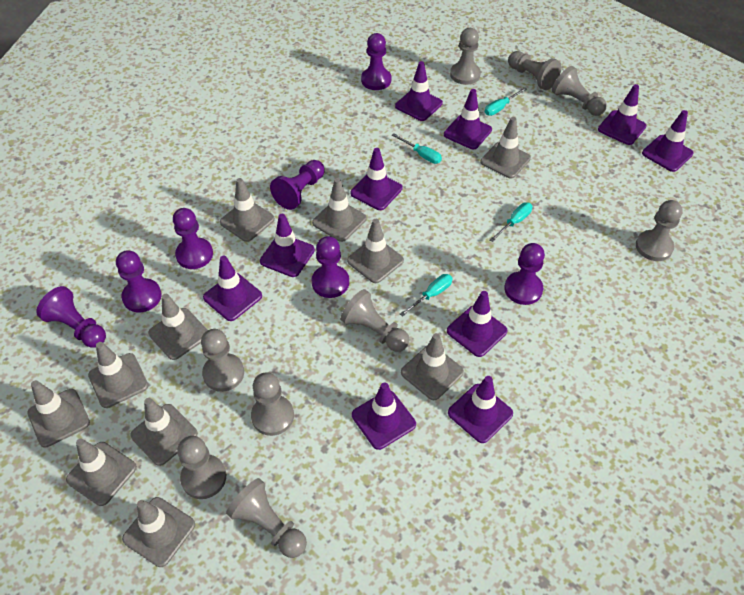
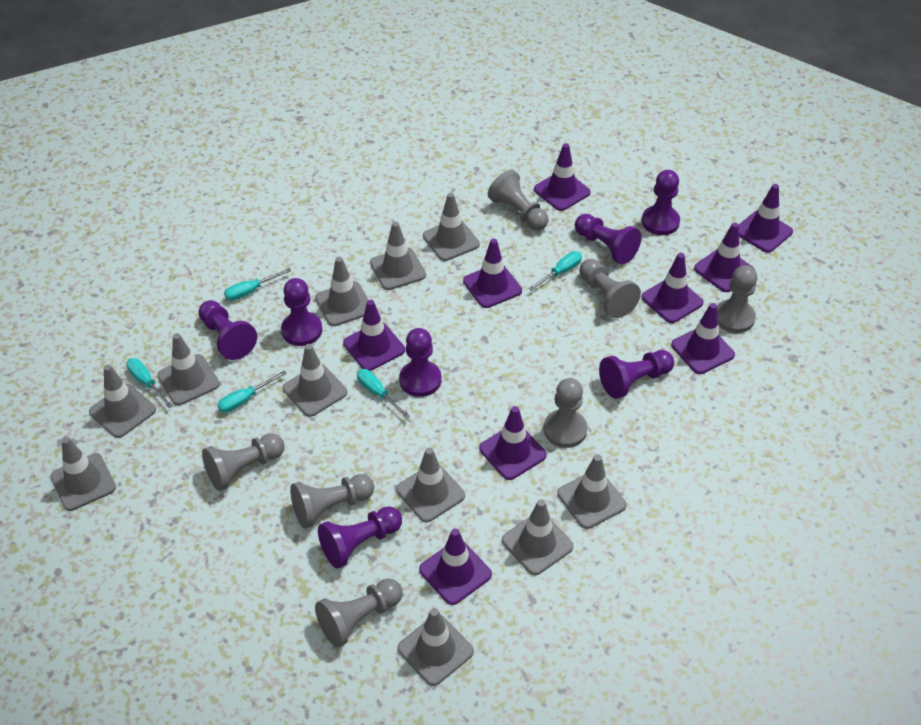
grey pawn: [177,436,226,499] [201,329,244,392] [226,478,307,558] [251,372,294,436] [340,289,410,352] [450,28,481,85] [508,51,561,90] [552,66,607,116] [636,200,683,261] = 9 -> [202,433,284,491] [290,474,374,529] [315,578,402,648] [488,170,549,230] [544,378,588,448] [580,259,641,318] [717,265,757,333] = 7
purple traffic cone: [203,256,262,321] [260,214,315,277] [350,148,402,210] [352,382,416,450] [395,61,443,121] [444,89,492,149] [447,291,507,357] [448,376,513,443] [598,84,647,145] [642,110,694,172] = 10 -> [343,300,405,371] [419,528,492,605] [463,239,522,308] [479,406,547,480] [534,143,591,211] [642,253,703,323] [671,303,735,374] [694,223,755,292] [739,184,793,253] = 9
turquoise screwdriver: [392,133,442,164] [400,274,452,317] [485,87,527,116] [490,202,532,242] = 4 -> [126,358,173,408] [217,371,287,413] [224,268,291,301] [357,369,411,419] [528,251,582,291] = 5

